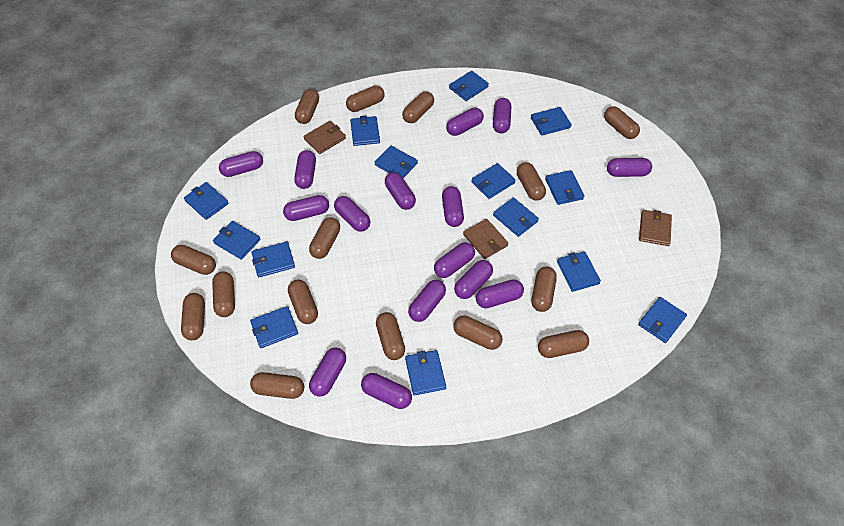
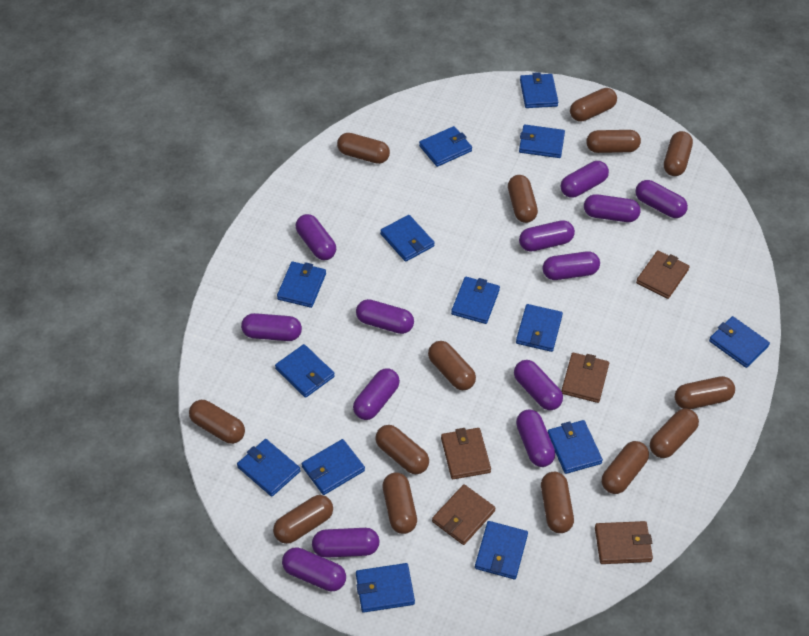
brown capsule: [171,245,216,275] [181,293,205,340] [212,271,235,317] [250,372,304,399] [288,279,318,324] [295,89,319,124] [309,217,340,259] [346,86,384,112] [376,312,405,360] [402,91,434,123] [453,316,502,350] [517,162,546,201] [532,267,557,312] [538,330,589,358] [604,106,640,139] = 15 -> [189,400,245,444] [273,495,333,544] [337,133,390,164] [376,425,429,474] [383,472,417,534] [428,341,476,390] [508,175,538,223] [541,472,574,533] [570,88,617,122] [586,130,641,153] [602,441,649,494] [650,409,699,458] [664,131,693,176] [675,376,735,409] = 14
brown wallet: [304,121,346,154] [463,219,508,259] [639,210,672,246] = 3 -> [432,484,496,545] [441,428,491,479] [562,353,609,403] [595,521,653,564] [636,250,690,299] = 5
purple capsule: [219,151,263,177] [283,195,329,221] [294,150,316,189] [309,347,346,397] [334,196,370,232] [361,373,412,409] [385,172,416,210] [408,280,446,322] [434,242,475,278] [442,186,464,227] [446,108,484,136] [454,260,493,299] [476,279,524,308] [493,98,511,133] [607,158,652,177] = 15 -> [241,313,302,341] [282,547,346,591] [296,214,336,260] [312,528,379,558] [353,368,400,420] [356,299,414,334] [514,360,563,410] [516,409,555,467] [519,220,575,252] [543,251,600,280] [561,161,609,198] [584,194,640,222] [635,180,688,218] = 13

